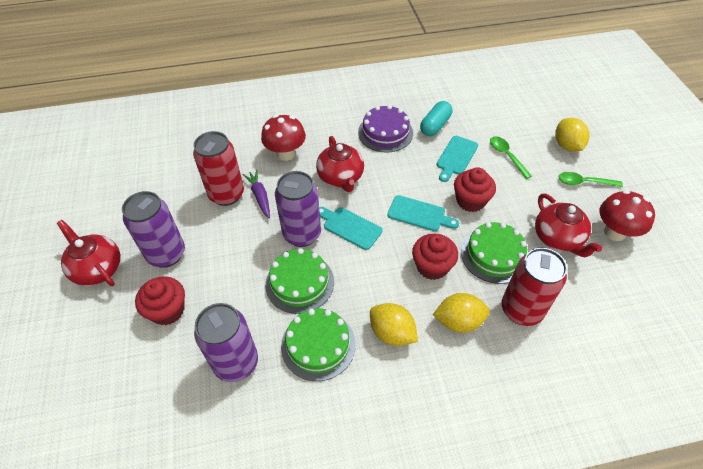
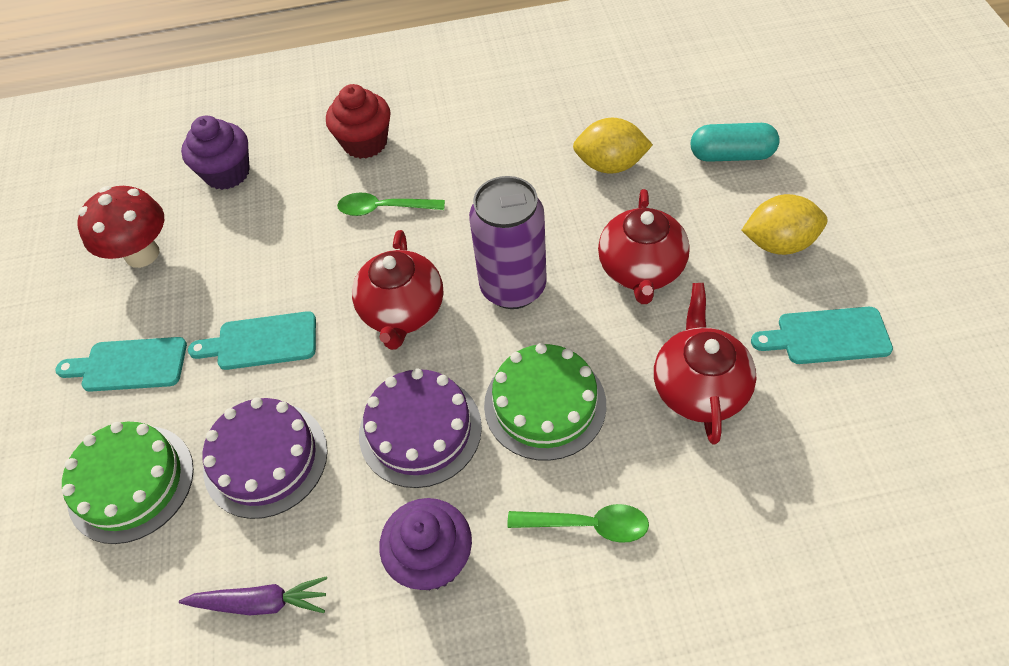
green cake: [265,248,334,314] [281,308,356,381] [461,222,527,284] = 3 -> [62,422,194,544] [484,343,606,461] = 2
purple cake: [358,105,413,153] = 1 -> [203,398,328,519] [359,368,482,488] = 2
purple can: [122,191,185,268] [194,303,258,382] [275,171,321,247] = 3 -> [469,176,547,309] = 1
purple cupcake: none = 0 -> [181,116,250,190] [379,498,472,590] = 2
red can: [193,131,244,206] [502,248,567,326] = 2 -> none = 0
red cupcake: [135,276,185,325] [412,234,458,280] [454,167,496,212] = 3 -> [326,84,391,159] = 1
red mushroom: [261,115,306,161] [600,190,655,241] = 2 -> [77,186,164,268] = 1
yellow lemon: [370,303,418,346] [433,293,490,333] [555,118,590,151] = 3 -> [573,118,653,174] [741,194,828,255] = 2

